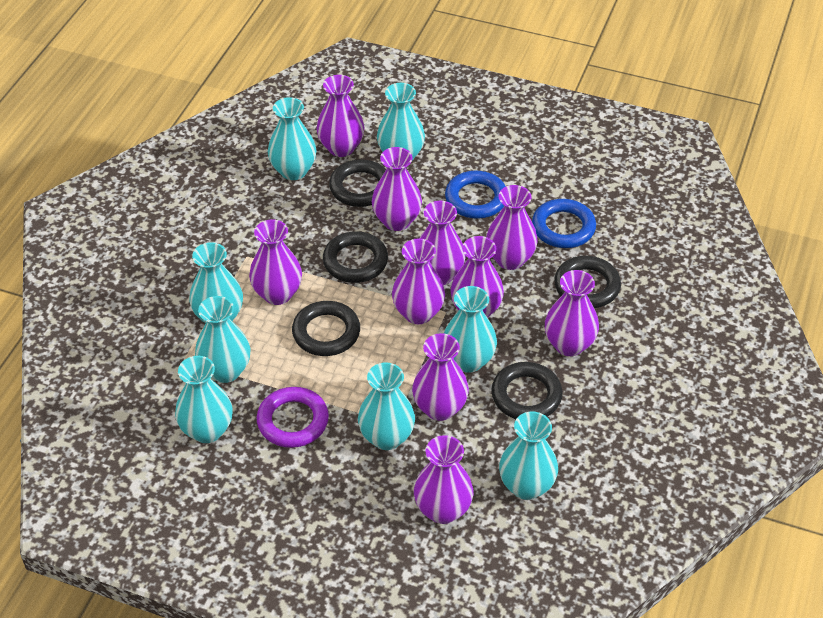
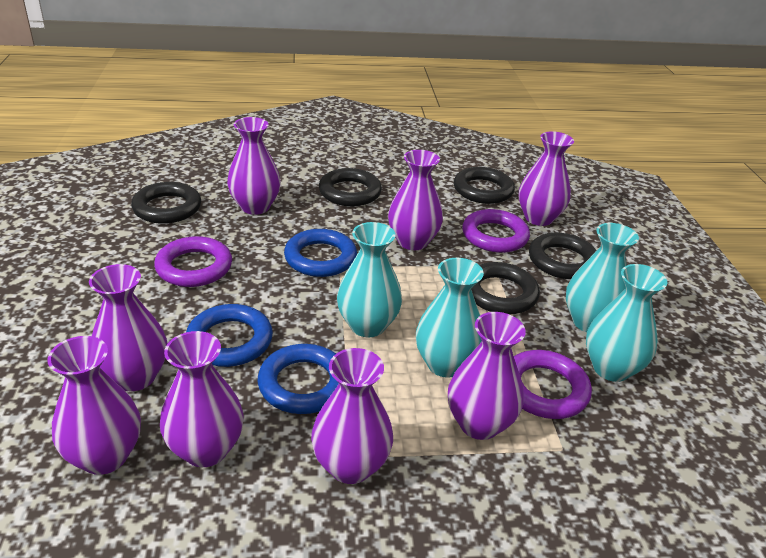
blue ring: [445,171,506,219] [532,199,596,248] = 2 -> [186,304,273,367] [258,344,339,414] [284,229,357,277] = 3
purple ring: [257,387,329,448] = 1 -> [154,236,232,287] [462,209,530,253] [514,350,592,419] = 3
purple vase: [249,219,302,305] [316,75,365,157] [372,147,422,231] [392,238,445,324] [412,333,469,421] [414,435,473,524] [419,201,465,285] [450,236,504,318] [486,185,538,270] [545,270,599,356] = 10 -> [47,336,141,475] [89,264,167,391] [160,331,244,467] [227,117,281,215] [311,348,393,484] [388,150,443,250] [448,312,526,440] [519,131,574,226] = 8
turquoise vase: [175,356,233,443] [189,242,243,323] [195,296,250,383] [268,97,316,180] [358,362,415,450] [377,83,425,160] [444,286,497,373] [499,411,558,500] = 8 -> [337,222,402,337] [416,258,484,378] [566,223,639,332] [586,264,667,382] = 4

